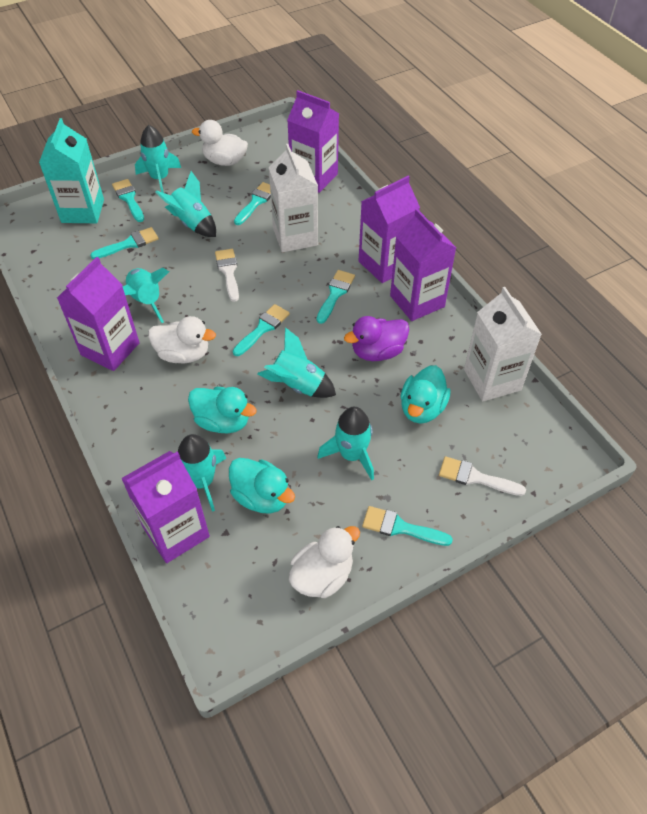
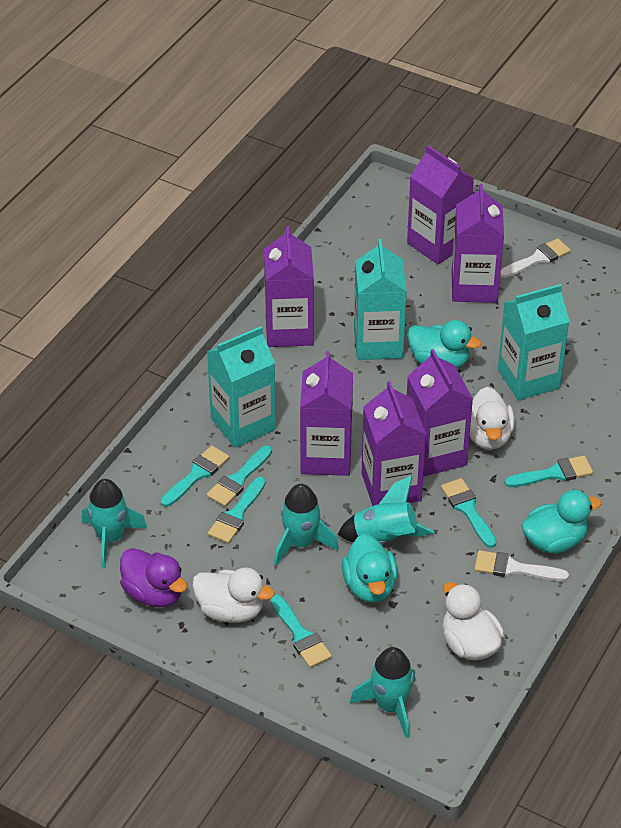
purple carton: [57,257,140,371] [121,451,210,563] [287,90,339,193] [359,176,420,283] [390,209,456,321] = 5 -> [264,227,314,347] [300,351,353,476] [362,381,426,506] [407,145,474,264] [407,349,473,477] [452,184,504,303] = 6
turquoise carton: [39,118,104,223] = 1 -> [207,326,276,448] [354,239,407,360] [498,284,570,400] = 3
turquoise rocket: [123,268,169,323] [135,125,181,193] [155,171,216,237] [178,434,227,512] [257,327,336,398] [317,407,374,480] = 6 -> [82,479,147,568] [274,484,339,566] [337,476,435,544] [350,647,415,738] = 4
white carton: [269,144,318,252] [464,287,542,402] = 2 -> none = 0

